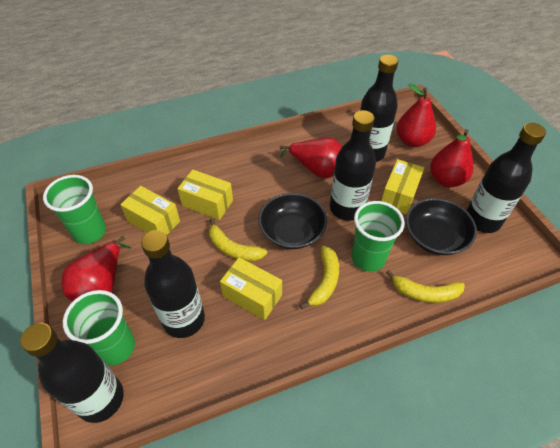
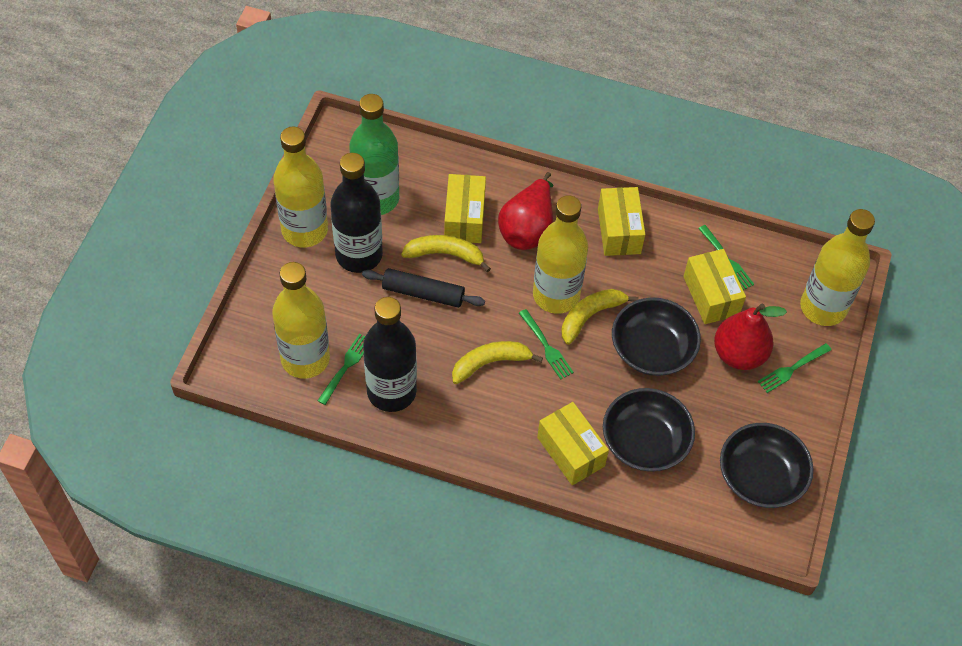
black bottle: [20,323,124,423] [141,230,205,338] [330,110,376,221] [360,54,398,162] [466,123,546,233] = 5 -> [330,153,383,273] [363,297,417,412] = 2
black bowl: [258,193,327,249] [406,198,477,255] = 2 -> [603,388,695,472] [612,297,701,376] [720,423,814,508] = 3
black rolling pin: none = 0 -> [362,268,485,308] = 1
green bottle: none = 0 -> [349,94,399,215] = 1
green cup: [43,175,106,244] [63,290,135,366] [352,201,405,272] = 3 -> none = 0
green fork: none = 0 -> [317,334,365,405] [519,309,574,380] [698,225,754,290] [758,343,832,393] = 4
red pear: [61,236,132,302] [280,138,342,178] [397,83,436,147] [430,129,474,187] = 4 -> [498,172,554,250] [714,304,787,370] = 2
yellow bottle: none = 0 -> [272,262,330,379] [273,127,328,248] [533,195,588,314] [800,209,875,326] = 4

